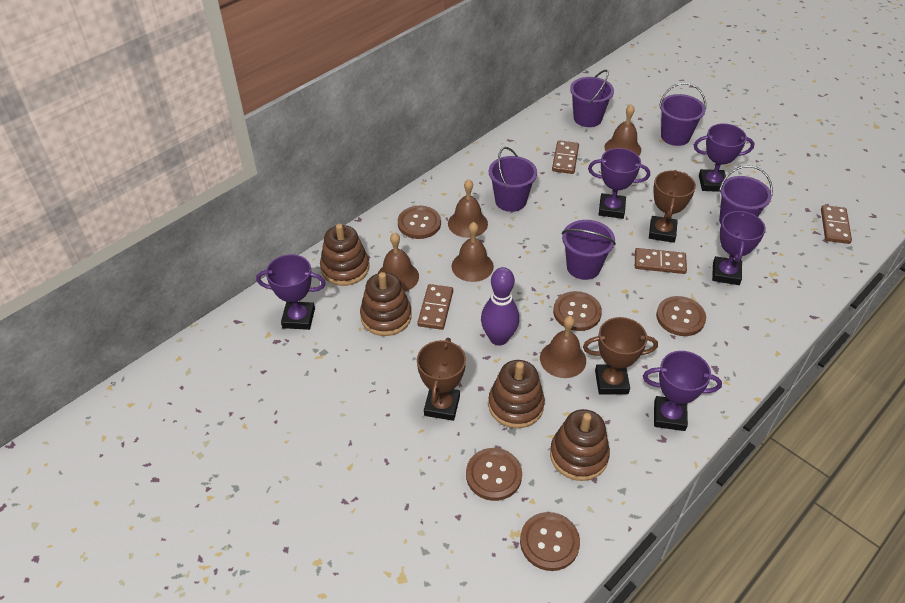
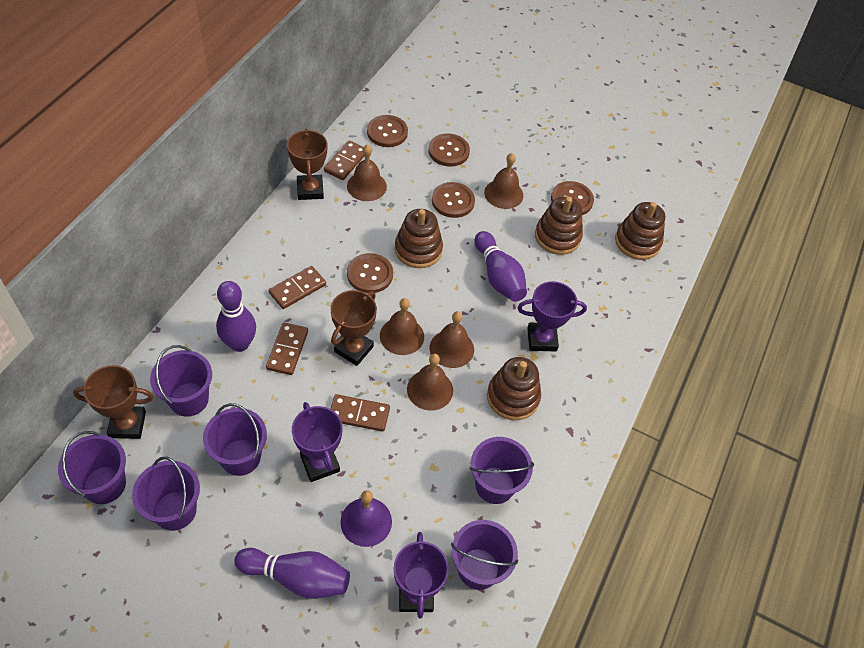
purple bell: none = 0 -> [341,490,392,547] = 1
purple bowling pin: [481,267,519,346] = 1 -> [216,281,256,352] [234,548,350,599] [474,231,527,302] = 3
purple bucket: [489,147,537,212] [562,220,616,280] [570,70,614,127] [659,82,706,146] [719,165,773,224] = 5 -> [58,431,126,504] [132,457,200,531] [150,345,212,417] [203,403,267,476] [451,520,518,590] [470,437,534,504] = 6
purple trophy: [256,254,326,330] [588,148,650,219] [643,351,722,431] [694,123,754,192] [712,210,766,285] = 5 -> [292,402,342,482] [394,532,449,618] [518,281,587,351] = 3

